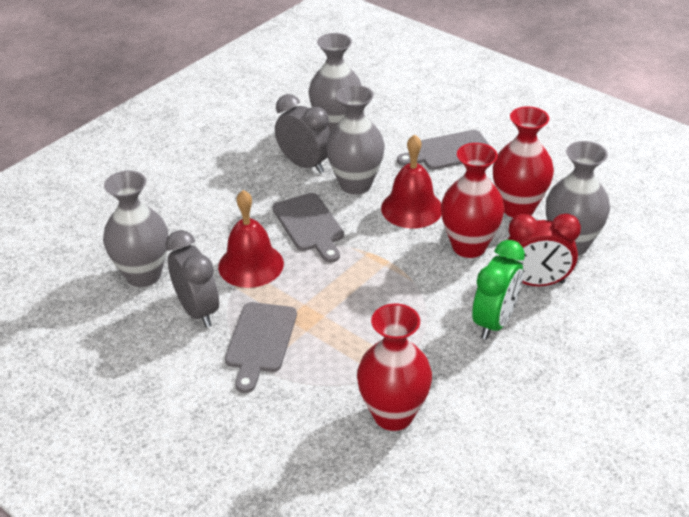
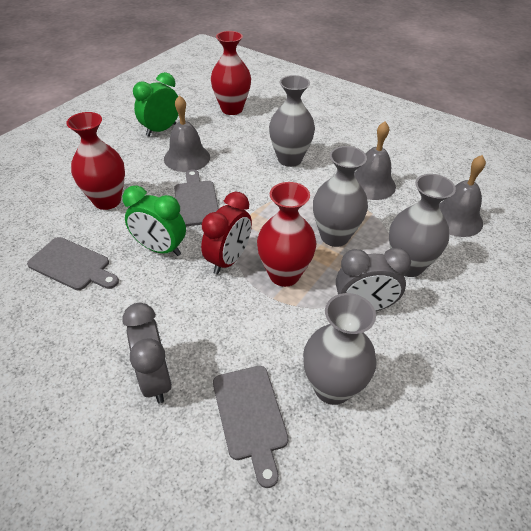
green clock: [472,240,525,340] = 1 -> [122,186,186,256] [133,72,179,137] = 2
grey bell: none = 0 -> [164,95,210,172] [354,121,396,200] [439,155,486,237] = 3
red bell: [218,190,284,288] [381,134,442,229] = 2 -> none = 0

